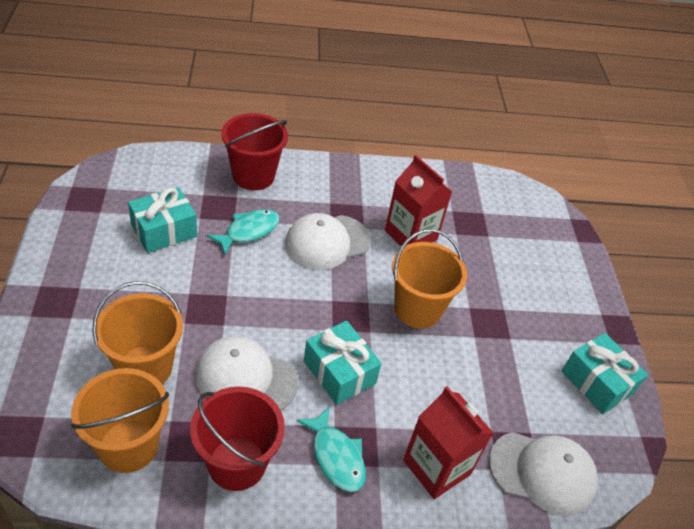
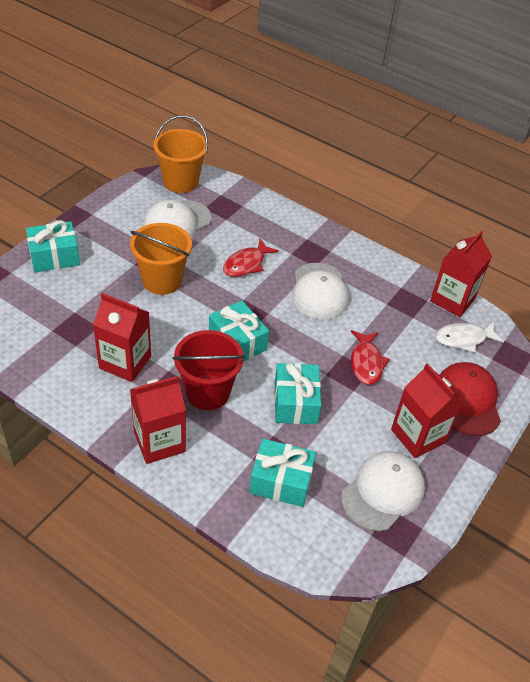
orange bucket: [71,368,169,473] [92,281,183,384] [392,229,467,329] = 3 -> [130,223,192,295] [153,115,208,193] = 2
red bucket: [190,387,285,491] [221,113,288,190] = 2 -> [173,330,245,410] = 1
red cap: none = 0 -> [439,362,501,436] = 1
red carton: [385,155,452,246] [403,386,493,499] = 2 -> [93,293,151,382] [130,376,186,464] [391,363,463,458] [430,231,492,317] = 4
red fish: none = 0 -> [223,239,279,277] [351,330,390,385] = 2
turquoise fish: [207,209,280,255] [296,406,366,492] = 2 -> none = 0
turquoise gift: [128,187,197,253] [304,321,382,405] [562,333,648,414] = 3 -> [26,220,80,272] [209,301,269,361] [249,439,316,507] [274,363,321,424] = 4
white fish: none = 0 -> [435,322,504,353] = 1

